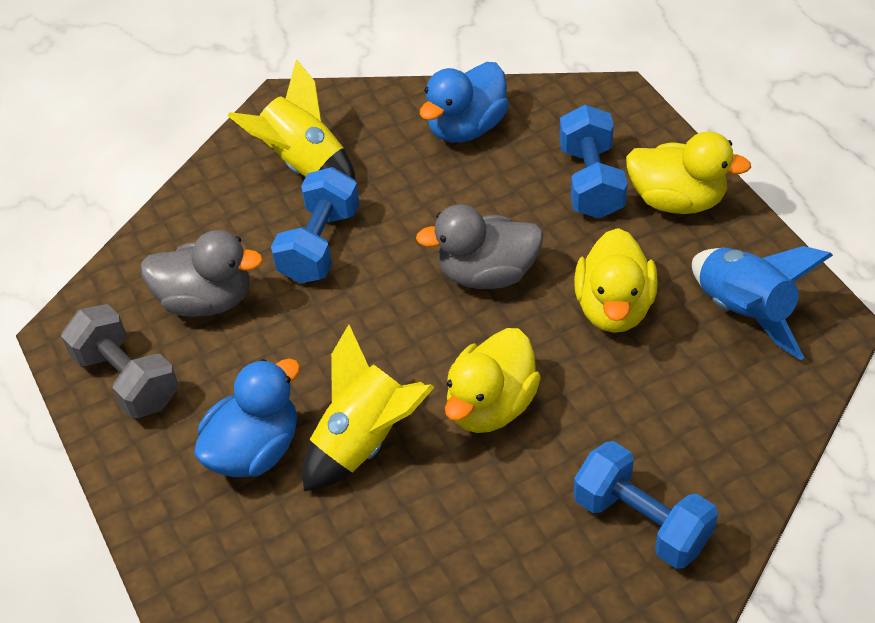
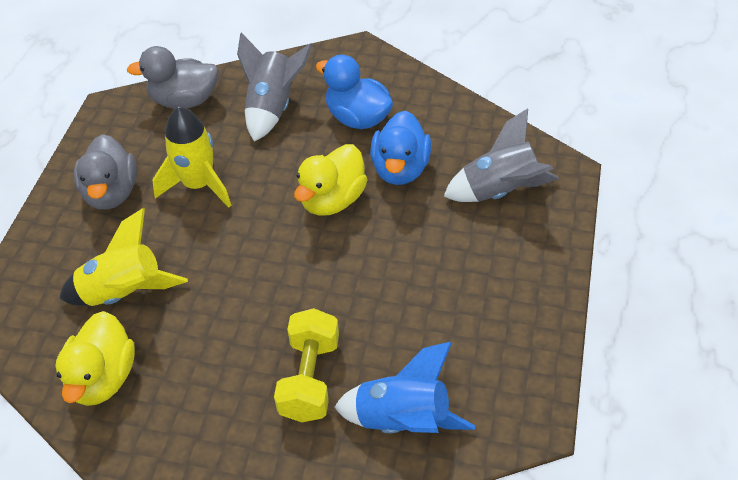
blue dumbbell: [271,167,360,283] [559,105,627,219] [573,441,718,569] = 3 -> none = 0
grey dumbbell: [61,304,179,419] = 1 -> none = 0
grey rocket: none = 0 -> [237,33,313,142] [443,108,559,202] = 2
yellow duck: [445,328,541,433] [574,228,658,333] [626,132,751,214] = 3 -> [55,311,135,406] [294,144,367,216] = 2
yellow dumbbell: none = 0 -> [274,308,339,422] = 1

